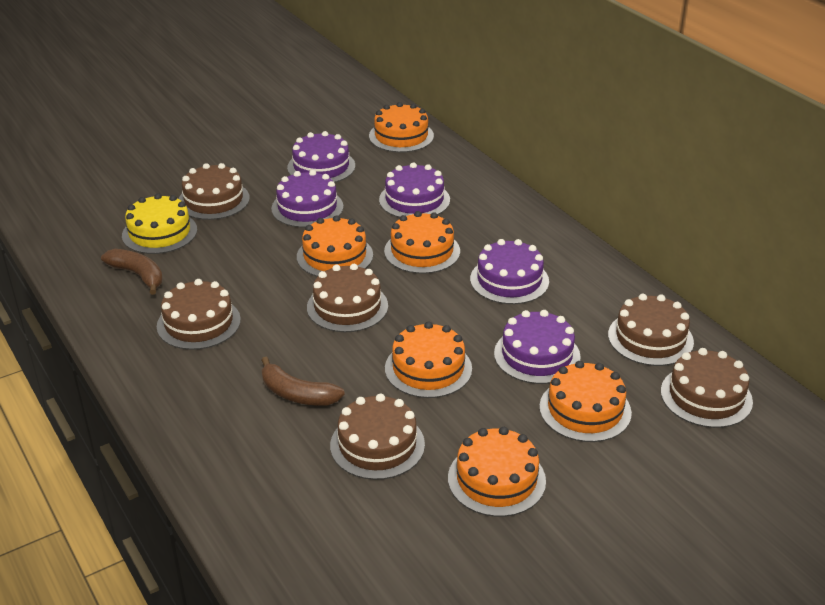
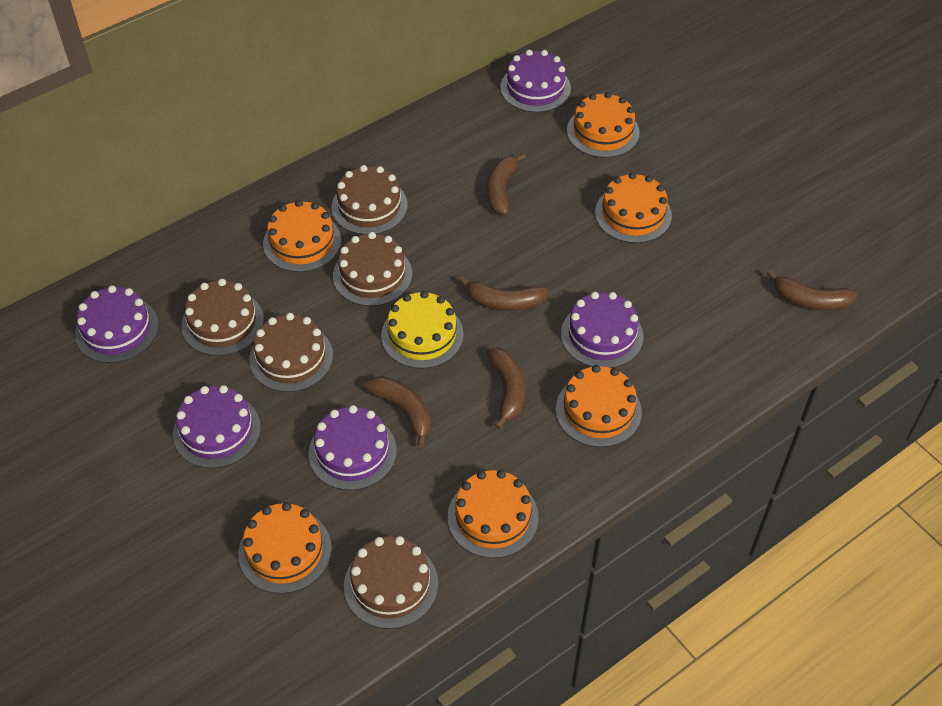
brown banana: [101,249,163,295] [261,357,345,406] = 2 -> [364,376,431,447] [459,276,549,311] [486,153,526,215] [487,348,525,429] [767,270,858,311] = 5
brown cake: [157,279,241,350] [179,163,250,220] [307,264,388,332] [330,394,425,480] [608,294,694,366] [661,348,753,428] = 6 -> [181,279,264,356] [249,313,333,392] [331,165,408,235] [333,232,412,306] [344,536,438,629] = 5

